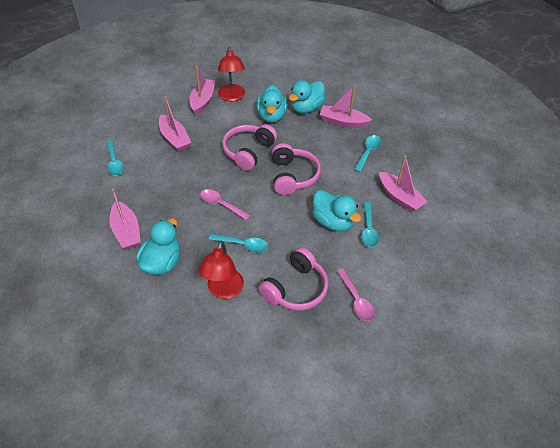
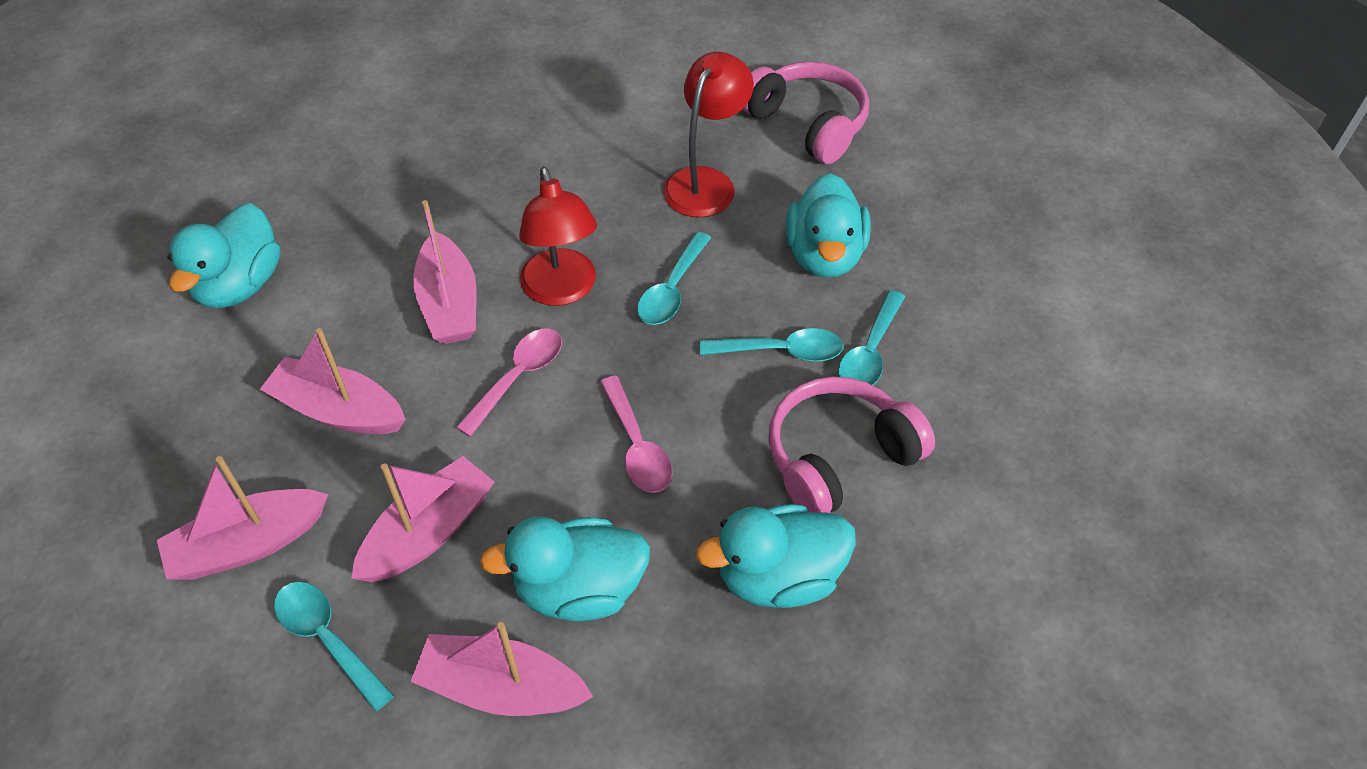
pink headphones: [222,124,277,171] [258,247,328,311] [272,143,321,195] = 3 -> [743,62,869,164] [769,377,935,513] = 2

